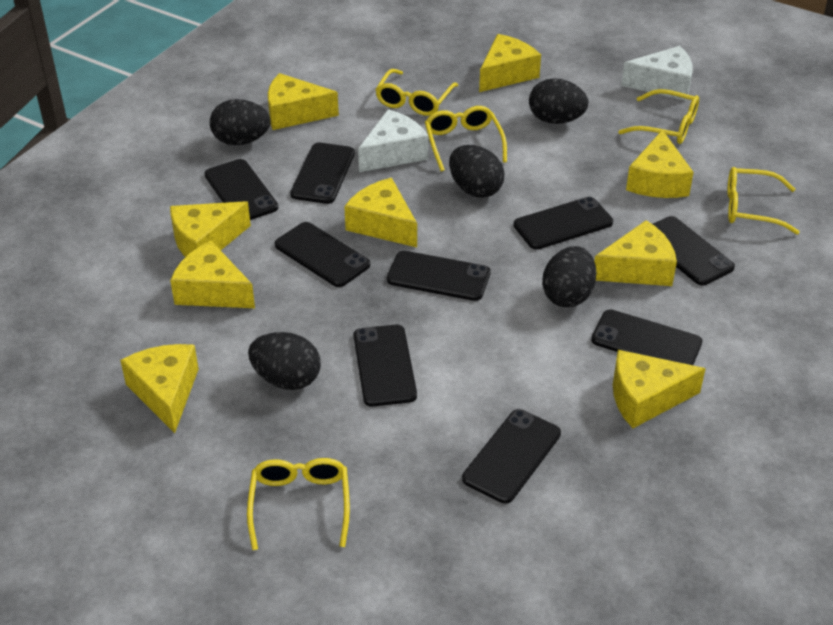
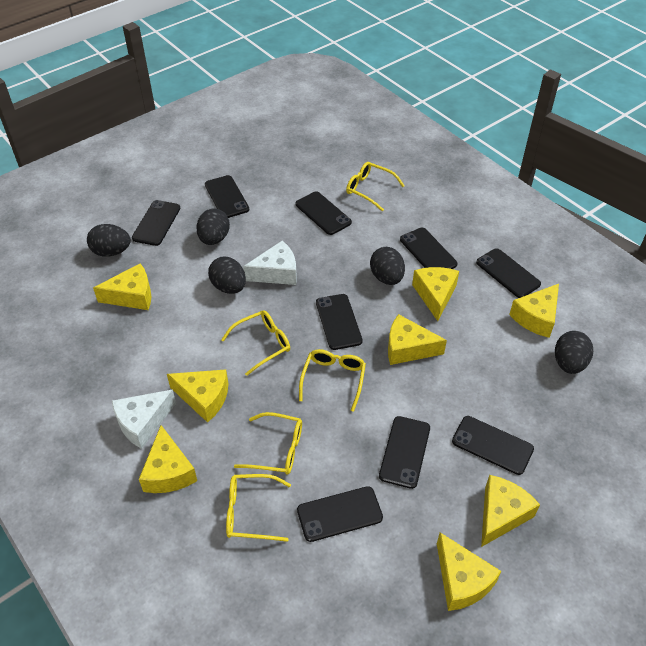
yellow cheese: [120,344,199,433] [170,201,251,257] [170,241,255,308] [268,73,339,130] [344,178,417,247] [479,34,541,92] [594,220,677,286] [613,350,706,428] [626,130,694,198] = 9 -> [93,263,151,310] [139,425,197,493] [167,369,228,423] [388,314,447,365] [412,267,459,321] [437,533,501,611] [481,475,540,547] [509,284,559,338] = 8

